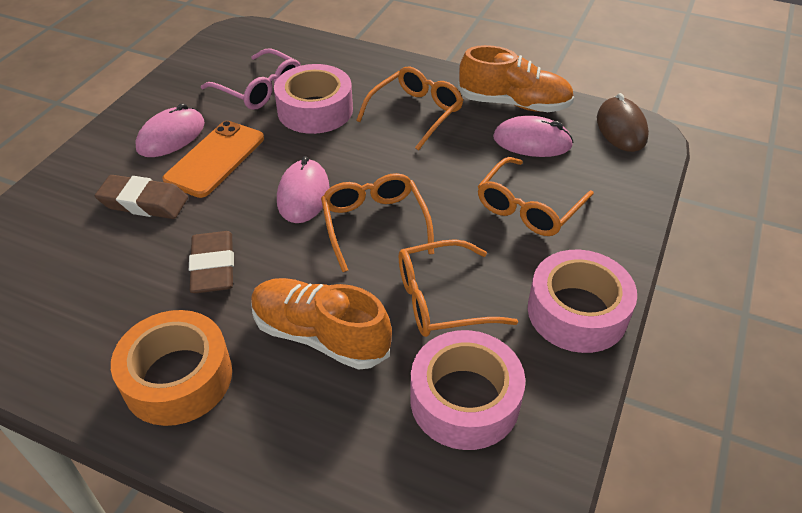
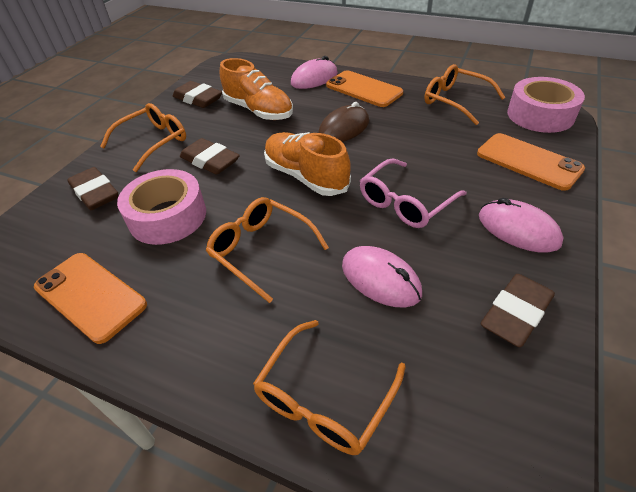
brown eraser: [95,175,188,219] [189,231,234,293] = 2 -> [68,167,119,210] [173,81,222,108] [180,138,240,175] [481,274,555,347] = 4
orange phone: [162,121,264,198] = 1 -> [34,253,147,344] [326,70,403,107] [477,133,585,191] = 3
orange tape: [111,310,232,426] = 1 -> none = 0
pink tape: [274,64,353,134] [410,330,525,450] [528,250,637,353] = 3 -> [117,169,206,245] [507,77,585,133] = 2

